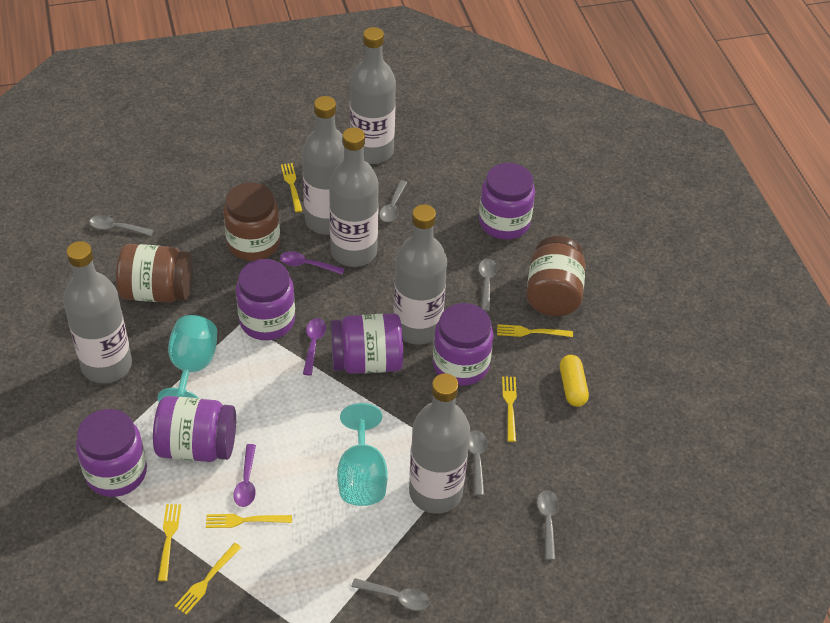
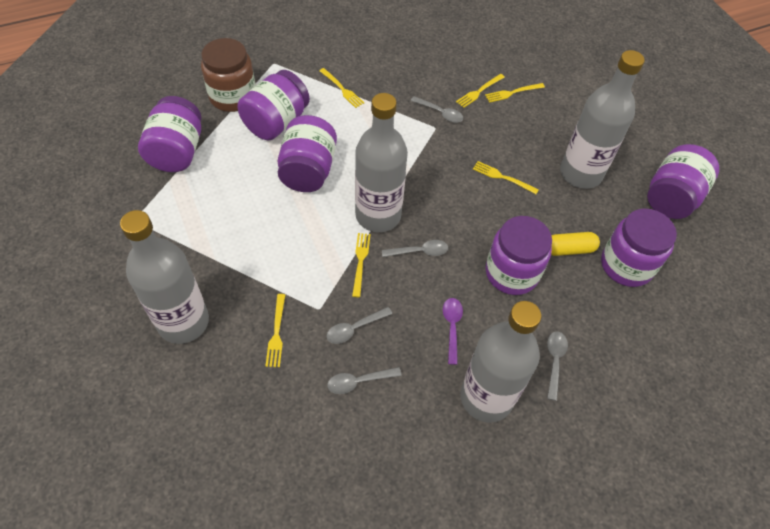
brown jar: [116,244,193,303] [223,183,280,261] [526,236,586,316] = 3 -> [201,38,255,112] = 1
grey bottle: [63,241,132,383] [302,96,344,235] [329,127,379,267] [350,27,396,164] [393,204,447,345] [409,373,470,514] = 6 -> [120,210,209,344] [355,93,408,232] [461,301,541,423] [560,50,645,189] = 4
grey spoon: [89,215,154,236] [351,578,430,611] [379,180,408,222] [468,430,487,496] [478,259,497,312] [537,490,559,560] = 6 -> [326,307,392,344] [327,367,402,394] [382,240,448,257] [411,96,463,123] [547,332,568,401] = 5
purple spoon: [233,444,256,507] [280,251,345,275] [303,318,326,376] = 3 -> [443,298,463,365] = 1
turquoise goblet: [158,315,217,402] [337,403,388,506] = 2 -> none = 0

